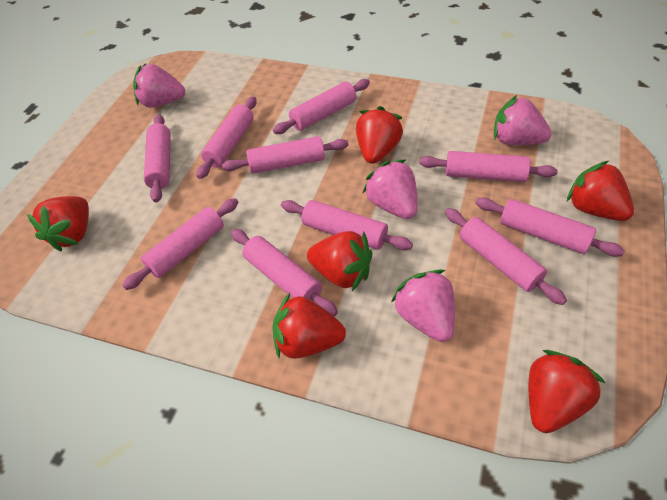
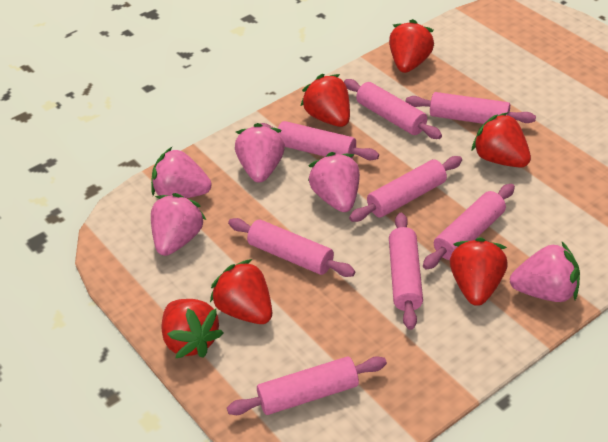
pink rolling pin: [122,198,238,290] [144,114,171,203] [197,96,256,179] [222,136,349,174] [231,229,338,316] [273,79,370,134] [281,200,413,250] [419,151,558,182] [445,208,567,305] [476,198,625,257] = 10 -> [227,356,387,415] [228,218,355,277] [260,121,379,160] [344,79,442,139] [349,156,462,222] [389,213,423,330] [406,92,536,124] [423,184,515,270] = 8
pink strawberry: [133,64,185,108] [363,160,418,219] [391,269,455,342] [494,95,552,145] = 4 -> [151,147,212,198] [151,193,206,256] [235,123,285,183] [308,152,360,212] [510,242,580,302] = 5

